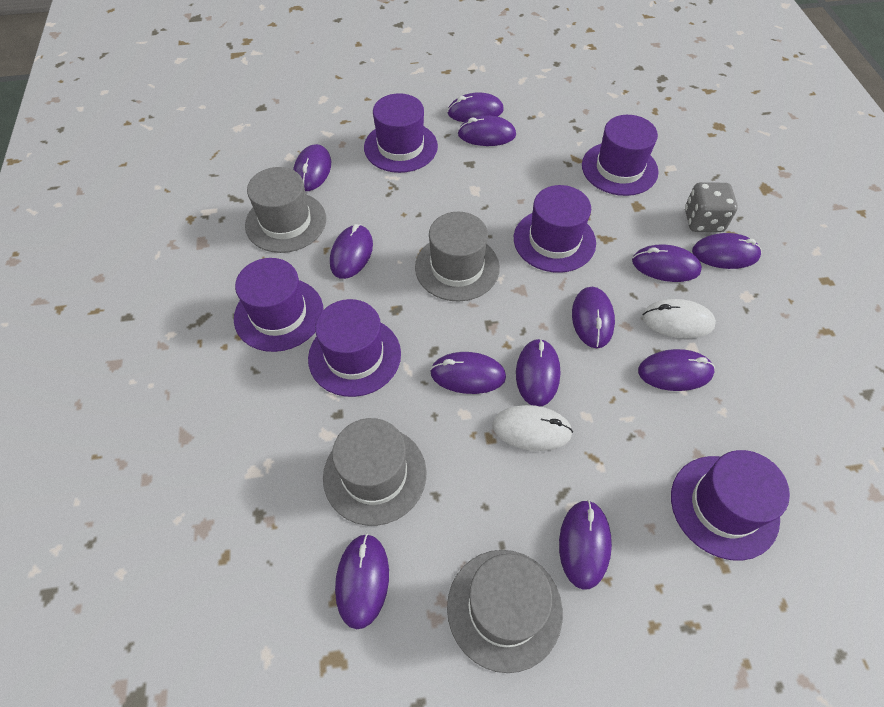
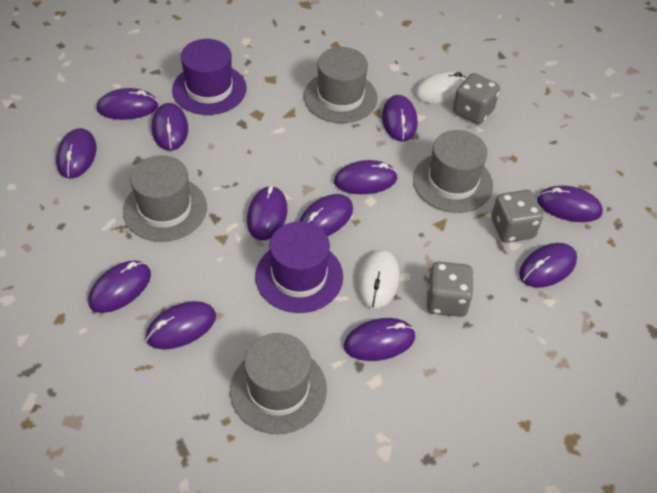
grey dice: [685,182,738,232] = 1 -> [427,262,474,317] [453,73,500,124] [491,190,543,243] = 3
purple hat: [234,258,323,352] [308,299,401,397] [364,93,438,173] [514,185,596,273] [582,115,659,196] [671,450,790,561] = 6 -> [172,39,246,115] [255,221,343,313] = 2

